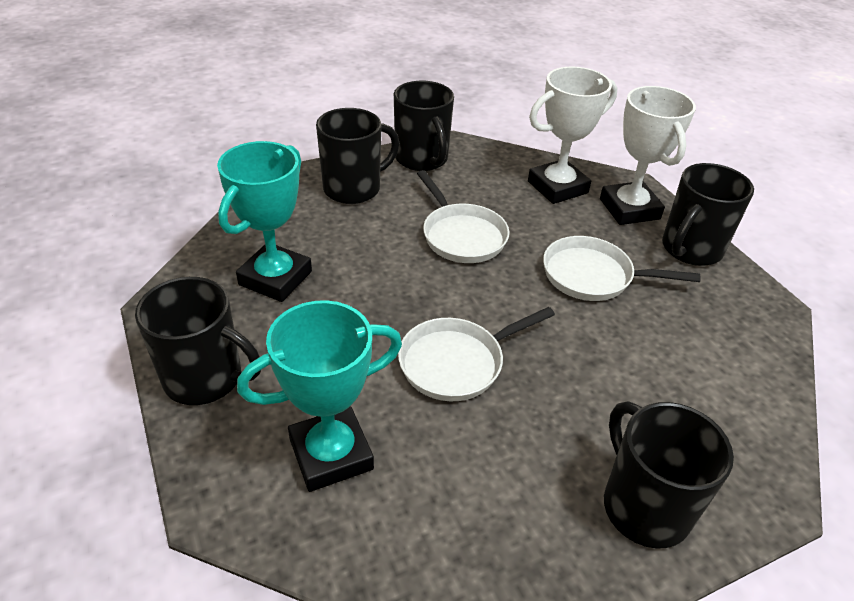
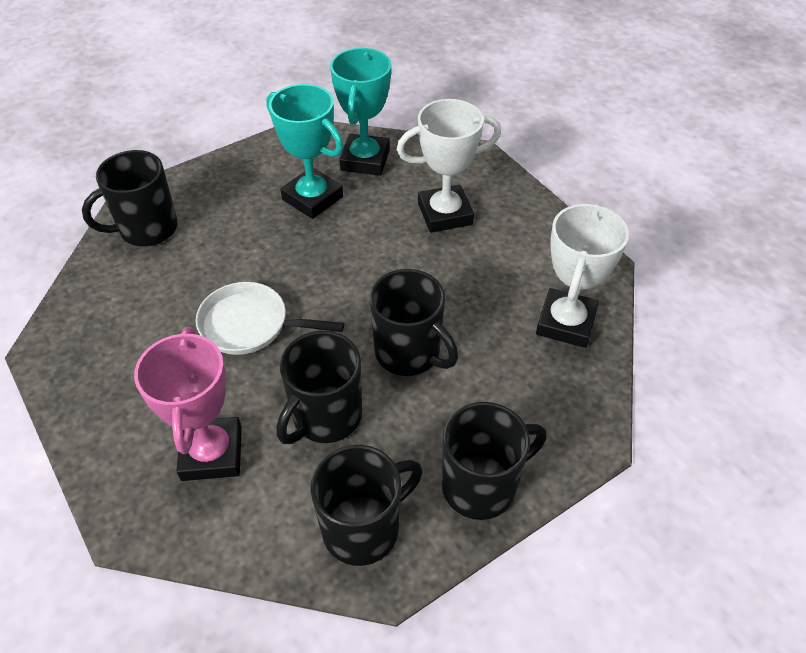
pink trophy: none = 0 -> [134,327,242,481] = 1
white pan: [398,307,555,401] [417,170,510,263] [543,236,701,301] = 3 -> [196,282,344,355] = 1

